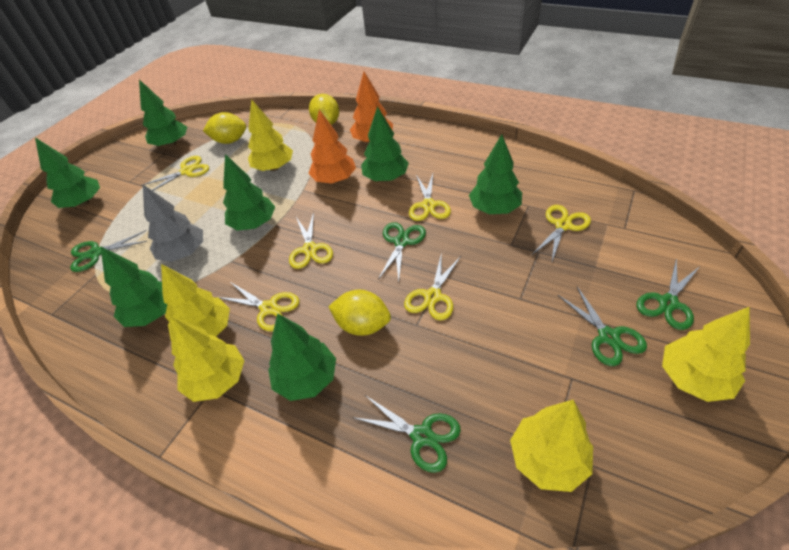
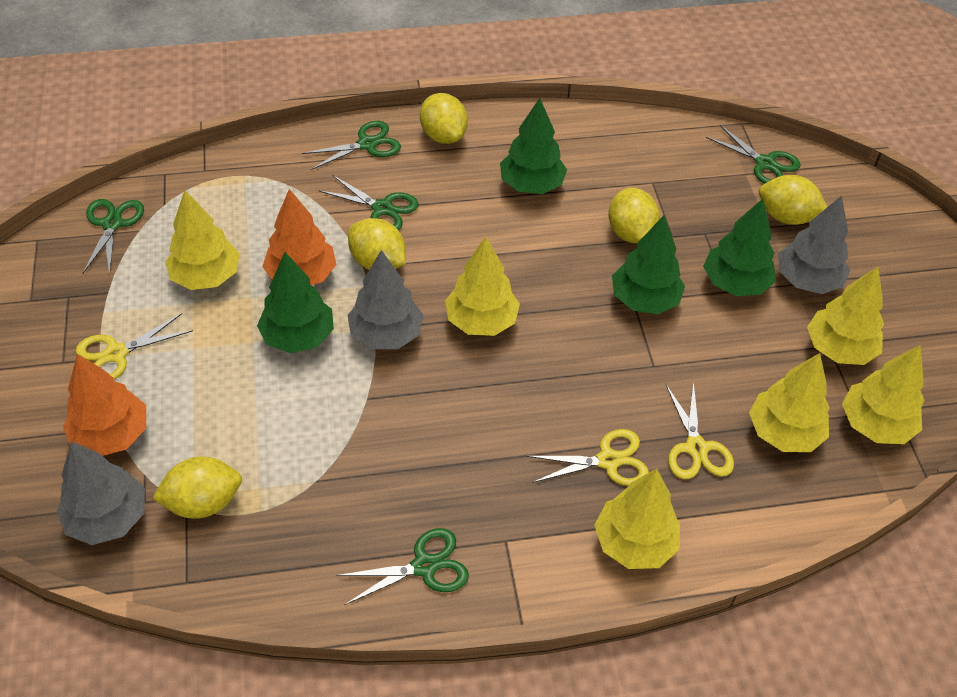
green tree: [35,138,100,208] [101,247,167,327] [139,79,187,147] [223,154,275,231] [268,313,336,401] [361,106,409,181] [469,134,522,214] = 7 -> [257,252,334,353] [500,98,567,194] [612,215,685,314] [703,199,776,296] = 4
grey tree: [143,185,203,262] = 1 -> [57,441,145,545] [347,250,424,349] [778,196,850,294] = 3
yellow lemon: [203,112,246,144] [309,94,339,125] [328,290,391,336] = 3 -> [152,457,242,519] [348,218,406,270] [420,93,468,144] [608,188,660,243] [759,175,827,225] = 5
yellow scissors: [141,156,209,191] [219,282,299,332] [289,212,333,269] [404,252,461,320] [409,174,451,221] [532,205,591,261] = 6 -> [76,313,193,380] [527,429,649,486] [666,381,734,479] = 3
yellow tree: [161,264,230,340] [170,316,244,402] [248,99,293,171] [510,400,593,492] [662,307,750,402] = 5 -> [165,190,240,290] [445,237,520,336] [594,469,680,569] [749,353,830,452] [807,267,884,365] [842,345,924,444] = 6

